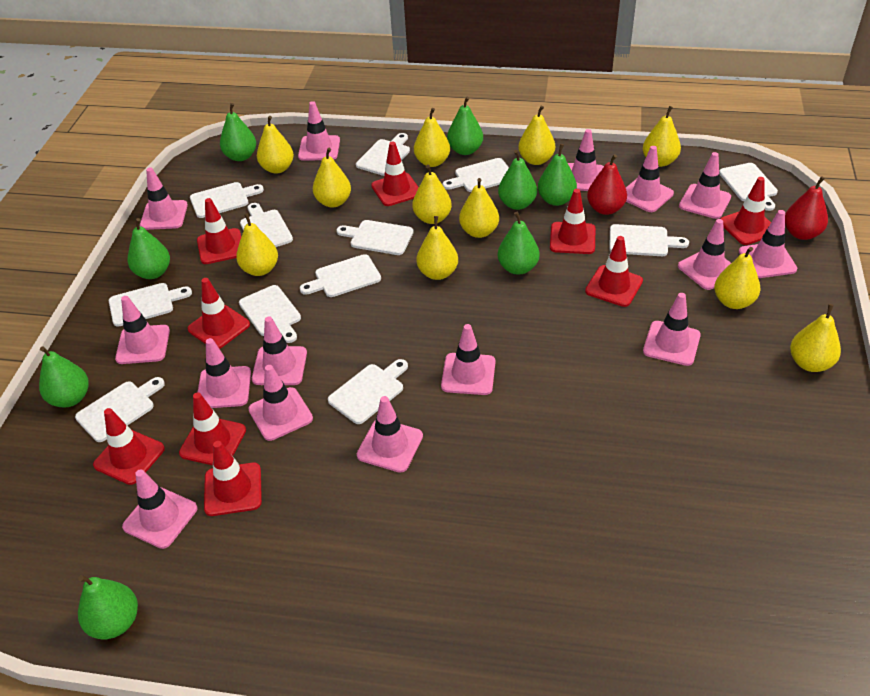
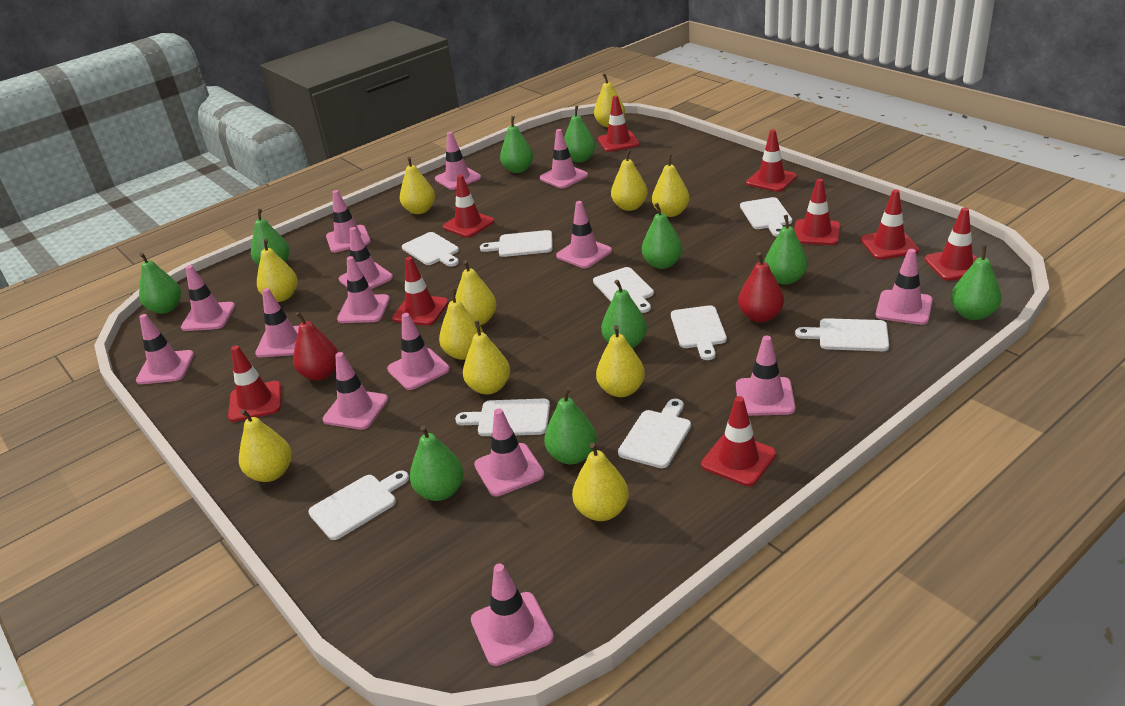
green pear: [39,346,89,407] [78,575,138,639] [128,218,170,279] [220,103,256,161] [447,97,483,155] [498,150,537,210] [498,212,540,275] [538,144,577,206] = 8 -> [139,253,181,314] [251,209,290,266] [410,425,464,501] [500,116,533,173] [544,387,597,464] [564,106,596,163] [601,280,647,348] [642,203,682,269] [764,215,808,285] [951,245,1002,320] = 10
white cutting board: [75,377,165,442] [109,283,192,327] [190,182,264,218] [239,285,301,343] [240,203,293,247] [300,254,381,297] [328,359,408,424] [336,220,414,255] [356,133,410,176] [443,158,509,192] [609,224,689,256] [719,163,778,211] = 12 -> [308,471,409,540] [402,232,459,267] [455,399,550,436] [480,230,553,257] [593,267,654,313] [618,399,691,468] [671,305,727,360] [740,197,792,237] [795,318,889,351] = 9

